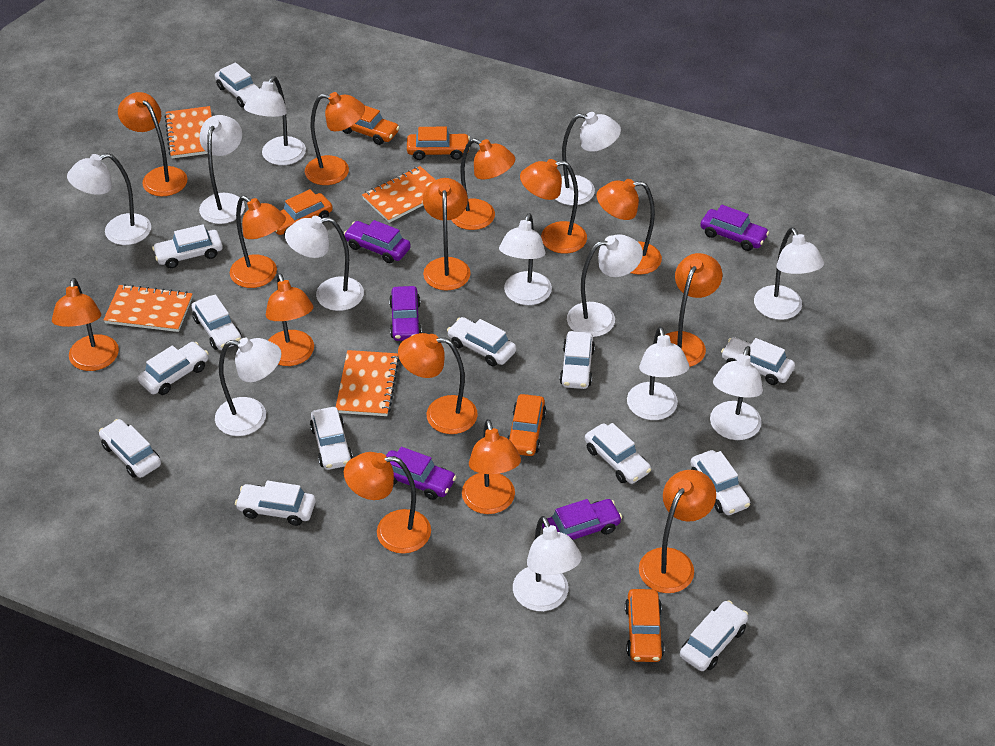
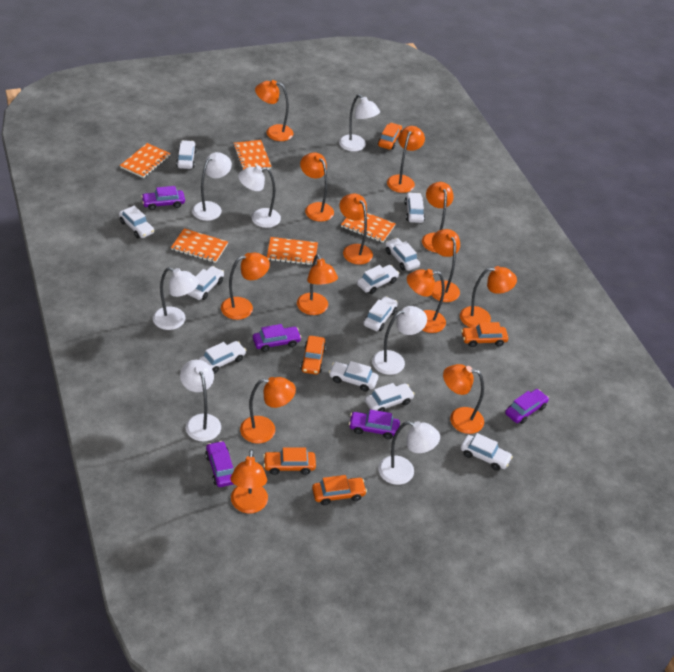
orange lamp: [52,278,119,371] [118,92,187,196] [230,196,286,288] [266,273,314,366] [305,92,365,185] [344,452,431,554] [398,333,478,434] [423,178,471,291] [452,138,515,230] [462,419,521,514] [520,159,587,253] [597,179,662,275] [639,470,716,593] [665,253,722,367] = 14 -> [221,252,270,320] [231,449,268,513] [240,377,296,444] [255,80,293,141] [297,254,338,315] [300,153,334,222] [339,194,373,265] [387,126,425,193] [407,269,446,333] [422,182,454,253] [432,229,460,302] [443,364,484,434] [460,266,517,328] = 13
orange notebook: [103,284,193,332] [164,106,212,158] [336,350,400,416] [362,166,435,223] = 4 -> [120,143,171,178] [171,228,228,263] [233,140,272,170] [267,237,318,265] [341,213,396,243] = 5
white car: [99,419,161,478] [138,342,209,395] [152,224,223,268] [191,294,242,350] [215,62,260,107] [235,481,316,526] [310,407,353,470] [447,317,516,366] [559,331,595,389] [585,423,651,484] [680,600,748,671] [690,450,750,515] [721,337,795,385] = 13 -> [119,205,154,238] [176,140,197,169] [188,266,224,300] [198,341,246,374] [329,361,378,392] [357,265,399,294] [363,296,398,331] [365,383,415,412] [385,238,420,271] [405,192,425,223] [460,433,513,471] = 11
white lamp: [67,153,151,245] [199,115,245,224] [215,338,281,436] [244,76,306,165] [285,216,364,311] [499,213,552,305] [513,516,582,611] [555,112,621,205] [567,234,643,337] [627,327,689,420] [710,346,763,440] [754,228,824,320] = 12 -> [153,267,199,330] [180,360,221,441] [192,152,232,221] [238,165,281,228] [339,94,380,151] [372,306,427,375] [378,421,440,485] = 7

